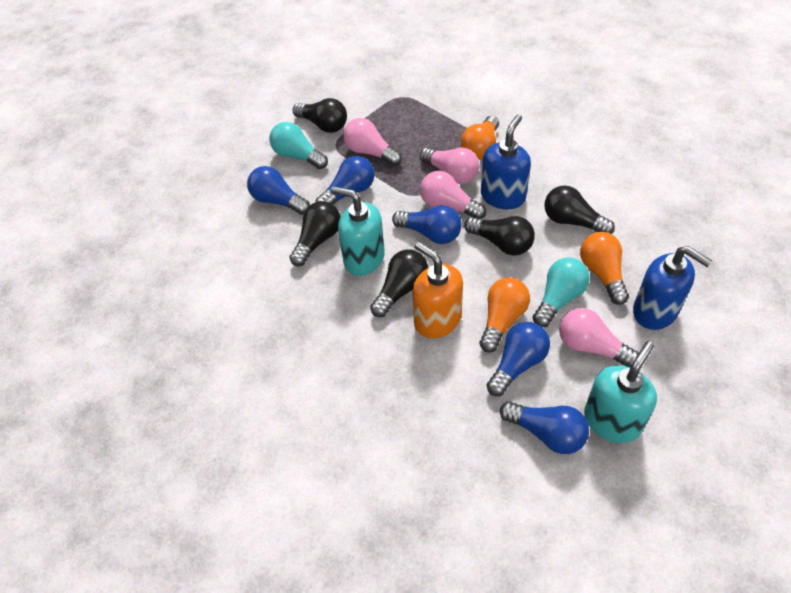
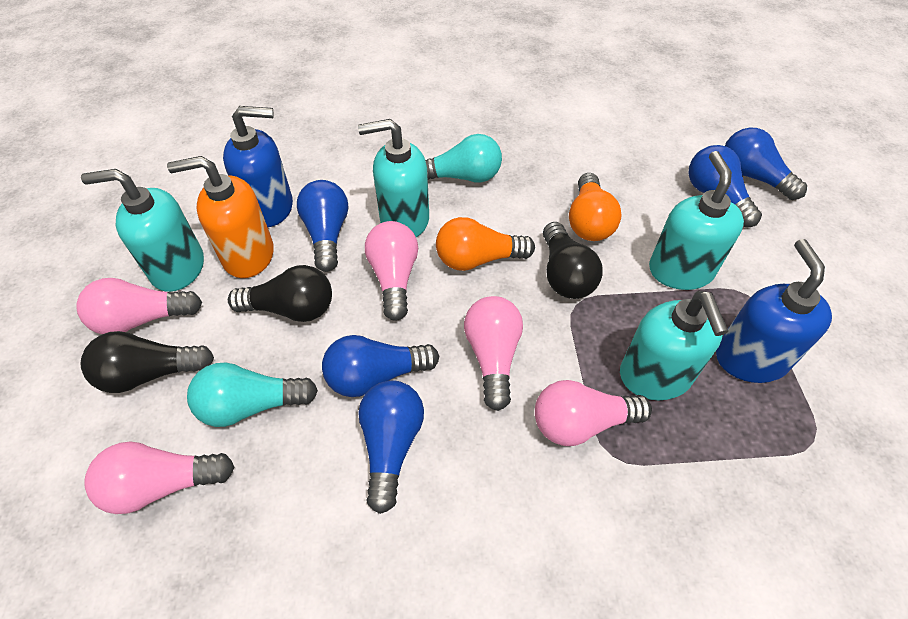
black light bulb: [289,201,341,266] [293,98,347,133] [370,250,428,317] [464,216,535,256] [544,186,615,234] = 5 -> [81,331,214,393] [228,265,332,322] [543,222,603,299] = 3
orange light bulb: [461,116,499,160] [479,277,530,353] [580,232,629,305] = 3 -> [436,217,535,271] [569,173,622,241] = 2
pink light bulb: [343,118,402,166] [420,148,479,184] [420,171,486,219] [559,308,639,368] = 4 -> [76,278,202,334] [84,442,234,514] [365,221,418,321] [464,296,523,411] [535,380,652,446] = 5
turquoise soap dispenser: [331,186,385,276] [584,341,657,443] = 2 -> [81,169,204,292] [358,119,429,237] [620,291,729,400] [649,151,744,290] = 4

